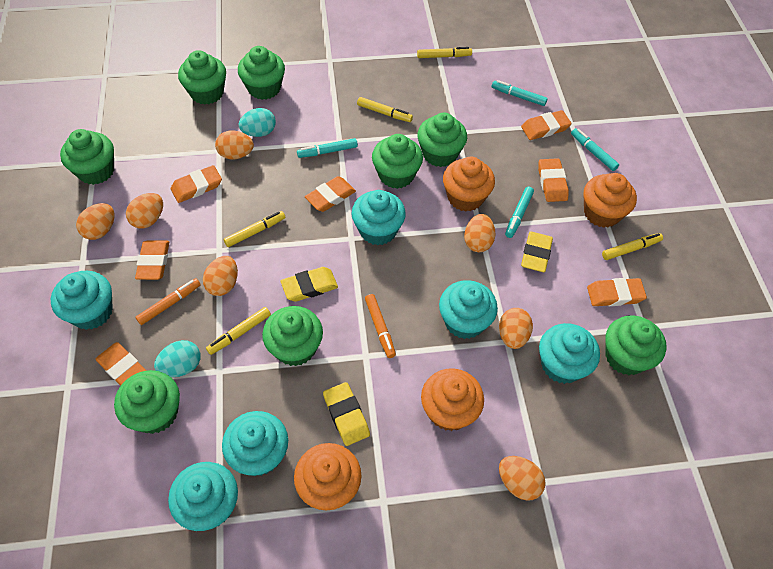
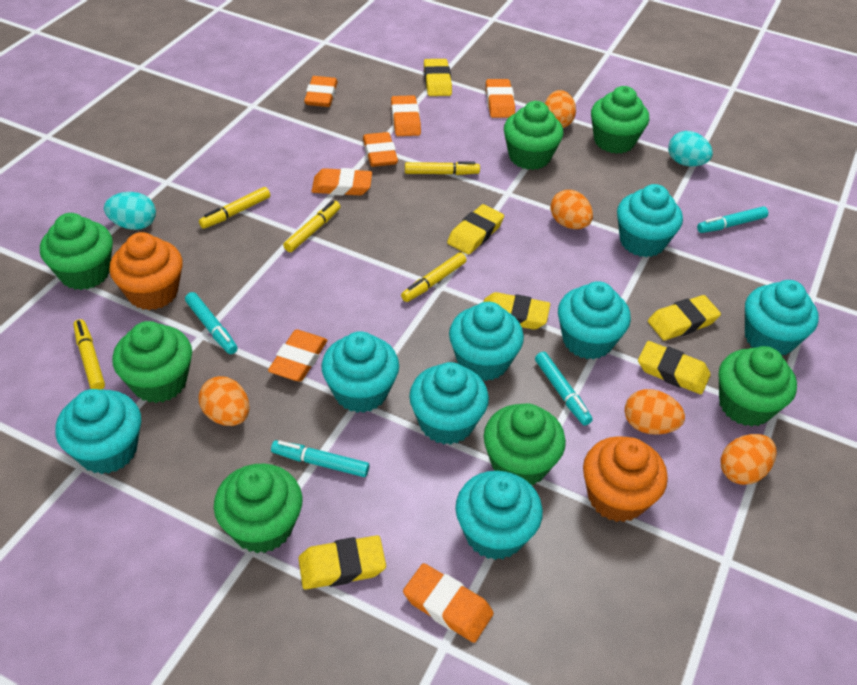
green cupcake: [60,129,114,185] [114,370,180,434] [178,50,226,105] [238,46,285,100] [262,306,323,366] [372,134,423,189] [417,113,467,167] [605,315,666,375] = 8 -> [40,213,113,290] [112,321,192,403] [214,464,302,553] [484,404,566,485] [504,101,564,170] [591,86,649,154] [719,346,797,427] = 7
orange cupcake: [294,443,362,510] [421,368,484,431] [443,157,495,212] [584,173,637,228] = 4 -> [109,232,183,310] [583,436,668,522] = 2
orange egg: [76,203,115,240] [126,193,163,229] [203,256,238,296] [215,130,254,159] [464,214,495,252] [499,308,533,349] [499,456,546,501] = 7 -> [199,376,249,426] [545,90,576,128] [550,190,593,229] [624,389,685,435] [720,434,777,485] = 5
orange marker: [135,278,201,325] [365,294,396,358] = 2 -> none = 0
turquoise cupcake: [51,271,113,330] [168,462,238,531] [222,411,288,476] [351,190,406,245] [439,280,498,339] [539,323,600,384] = 6 -> [55,389,141,474] [321,331,399,413] [409,362,489,445] [449,302,524,381] [455,471,543,560] [558,281,631,360] [617,184,683,257] [745,280,819,355] = 8
yellow eraser: [280,267,338,302] [323,382,370,446] [521,232,553,272] = 3 -> [298,535,386,589] [424,59,452,96] [447,204,504,255] [484,292,550,330] [638,341,711,395] [648,295,721,340] = 6

